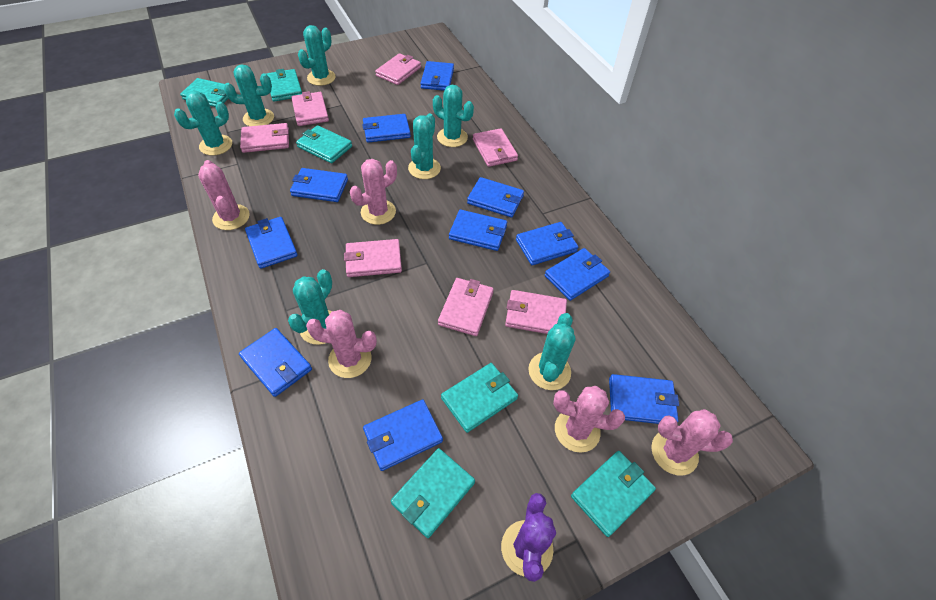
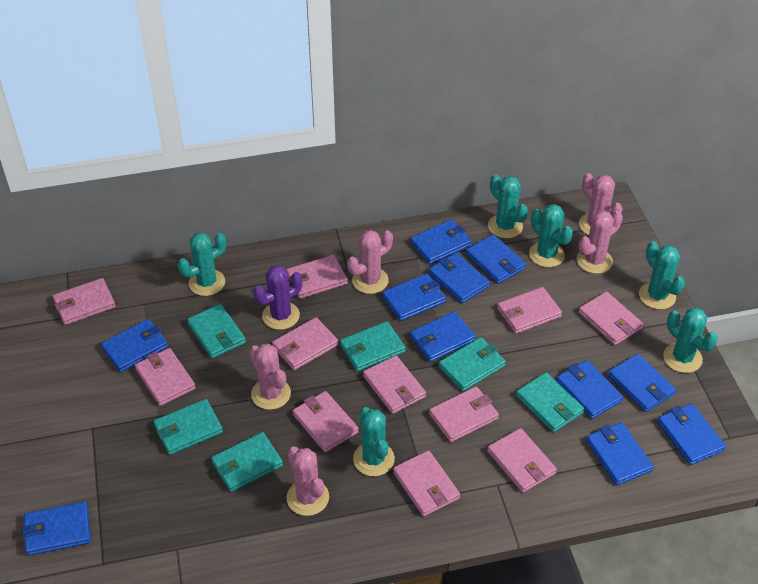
pink wallet: [240,123,289,153] [291,91,329,126] [344,239,402,277] [375,53,421,85] [438,278,494,336] [473,128,518,167] [505,290,567,334] = 7 -> [53,278,116,325] [135,348,196,406] [272,317,338,370] [286,255,348,299] [293,391,359,452] [363,355,426,414] [393,450,460,517] [429,386,499,442] [487,428,557,493] [497,287,562,334] [578,292,643,345] = 11
turquoise cactus: [174,91,232,155] [224,64,274,126] [288,269,332,345] [298,25,336,86] [408,113,441,179] [433,85,474,147] [528,313,575,390] = 7 -> [178,232,226,296] [353,407,395,476] [488,174,528,238] [529,204,573,267] [639,241,685,310] [663,307,718,373] = 6

